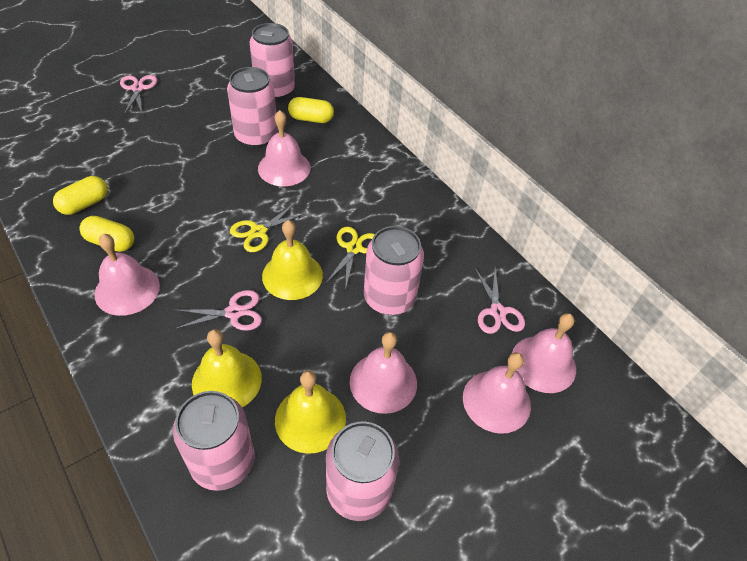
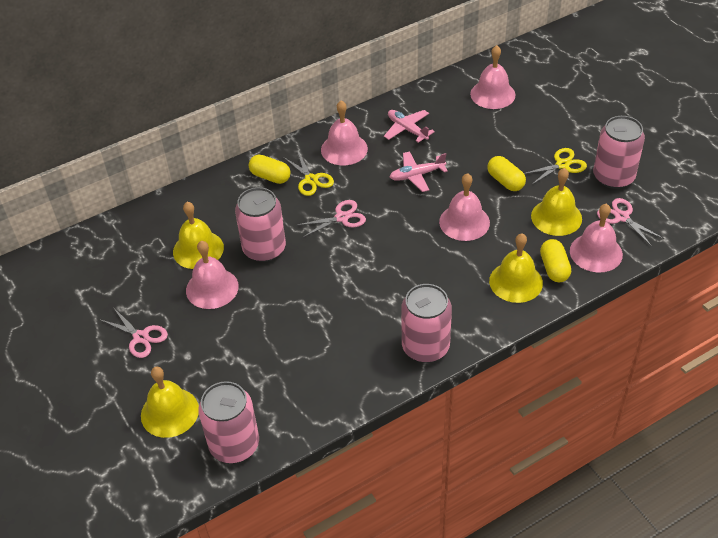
pink can: [173,391,255,491] [227,67,278,148] [250,23,295,100] [326,421,399,521] [364,226,424,315] = 5 -> [198,381,259,463] [235,187,286,262] [401,284,452,363] [593,116,645,189] = 4
pink plane: none = 0 -> [384,110,435,143] [390,151,448,192] = 2
yellow bell: [192,329,262,407] [262,220,323,300] [275,370,346,454] = 3 -> [141,367,199,438] [173,202,224,269] [489,234,543,303] [531,168,582,236] = 4

